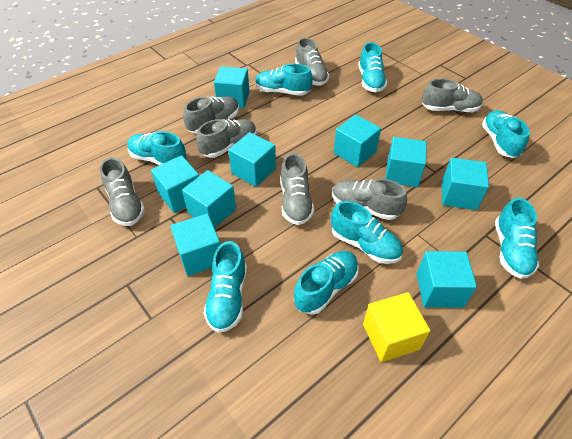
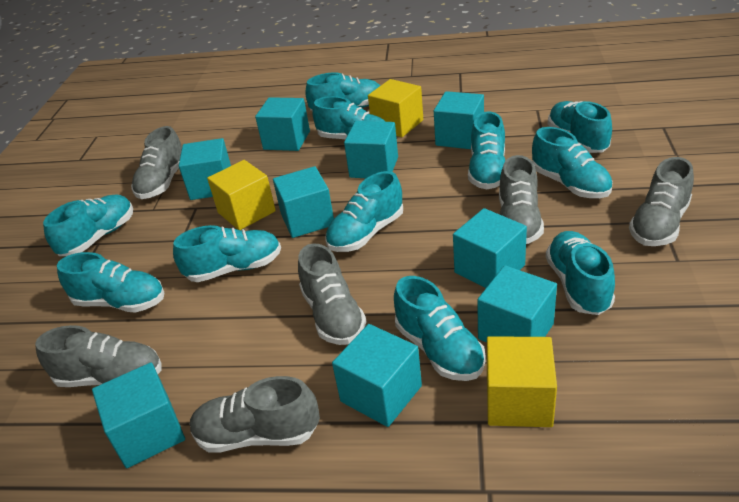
grey shoe: [100,157,145,226] [183,96,239,134] [196,119,257,158] [280,153,314,225] [295,38,329,86] [332,179,407,220] [422,79,483,112] = 7 -> [35,325,162,387] [131,126,182,199] [190,376,320,453] [298,243,366,345] [499,155,544,244] [629,157,694,246] = 6
turquoise shoe: [128,131,187,165] [204,241,247,333] [255,64,312,96] [294,251,359,315] [331,201,403,264] [358,42,387,93] [482,110,530,158] [495,198,539,279] = 8 -> [43,195,133,256] [57,252,164,312] [173,225,281,282] [305,72,380,111] [312,96,386,139] [325,171,403,252] [394,276,486,381] [468,111,505,190] [532,127,613,198] [546,231,615,315] [548,101,612,153] = 11
yellow cube: [363,292,430,362] = 1 -> [207,160,276,230] [368,79,423,137] [487,336,557,427] = 3

